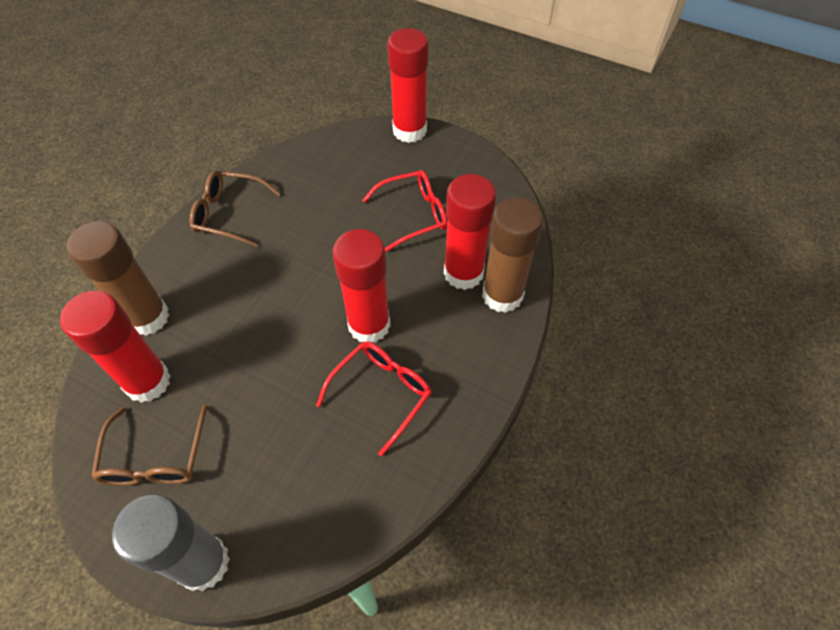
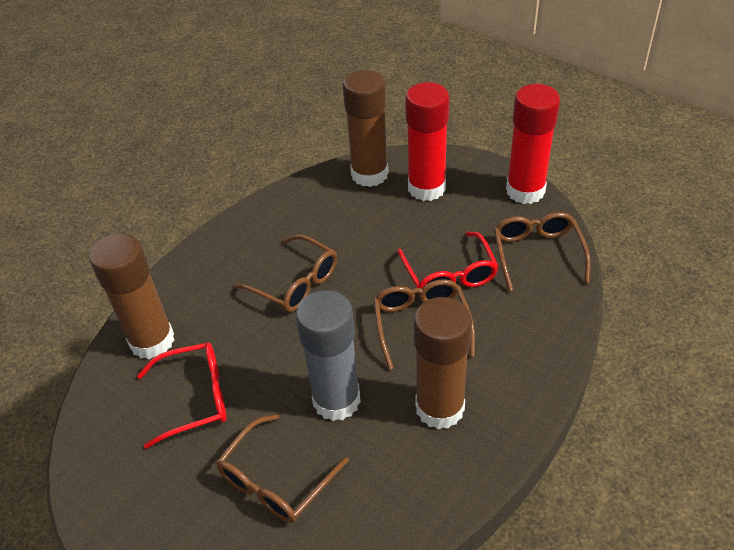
brown glasses: [91,405,208,486] [189,171,281,247] = 2 -> [216,414,349,523] [234,234,337,312] [373,279,475,370] [494,212,590,291] = 4
brown glue stick: [67,221,169,336] [482,197,544,313] = 2 -> [89,233,174,359] [343,70,388,187] [414,297,472,429] = 3
red glue stick: [60,291,171,403] [333,229,391,343] [387,28,428,143] [444,174,496,290] = 4 -> [405,82,449,201] [506,84,560,204] = 2

